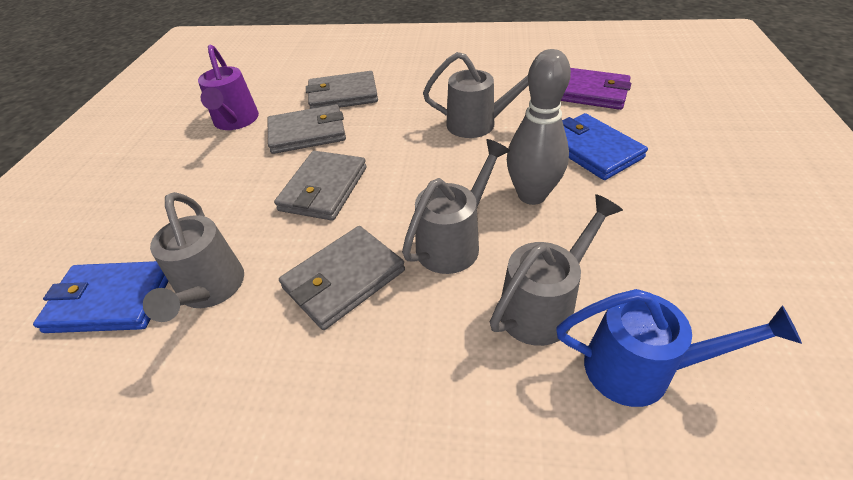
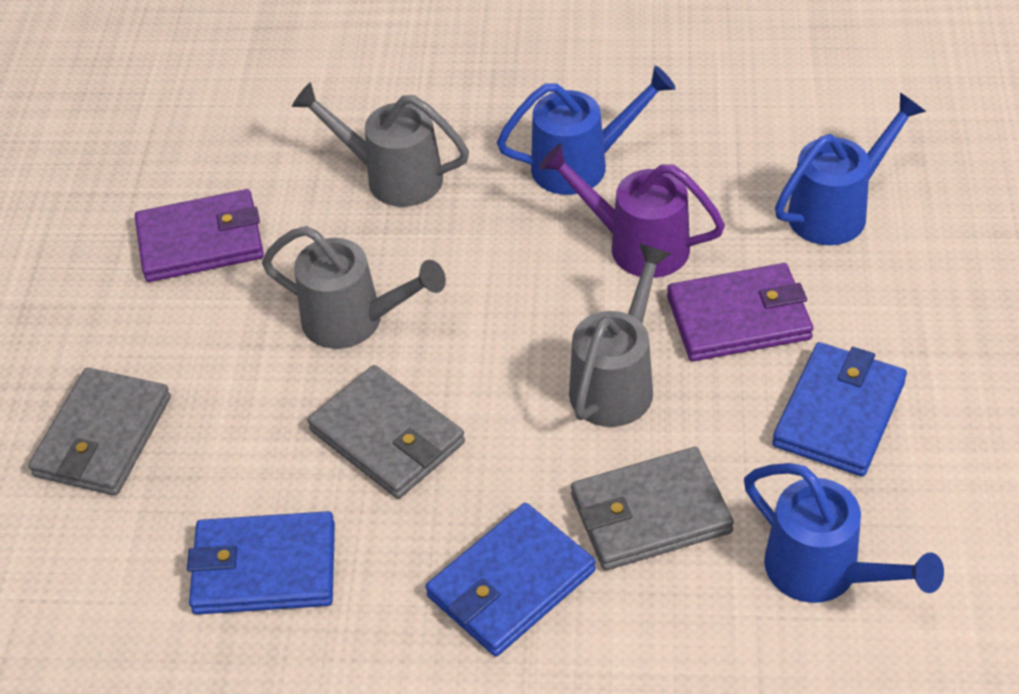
blue wallet: [33,261,168,333] [562,113,648,180] = 2 -> [187,511,335,615] [426,503,596,656] [772,342,907,477] = 3
blue watering can: [556,289,802,407] = 1 -> [497,66,676,195] [744,463,944,603] [775,93,926,245] = 3
grey bowling pin: [507,49,571,205] = 1 -> none = 0
grey wallet: [268,104,346,154] [274,151,367,221] [279,226,405,330] [306,71,378,109] = 4 -> [28,368,171,496] [307,365,465,499] [571,447,734,570] = 3
grey watering can: [143,192,244,322] [402,139,510,274] [423,52,528,138] [490,194,623,346] = 4 -> [262,226,446,349] [292,82,469,207] [569,244,672,427] = 3
purple wallet: [561,68,631,110] = 1 -> [135,189,264,282] [667,263,813,362] = 2

